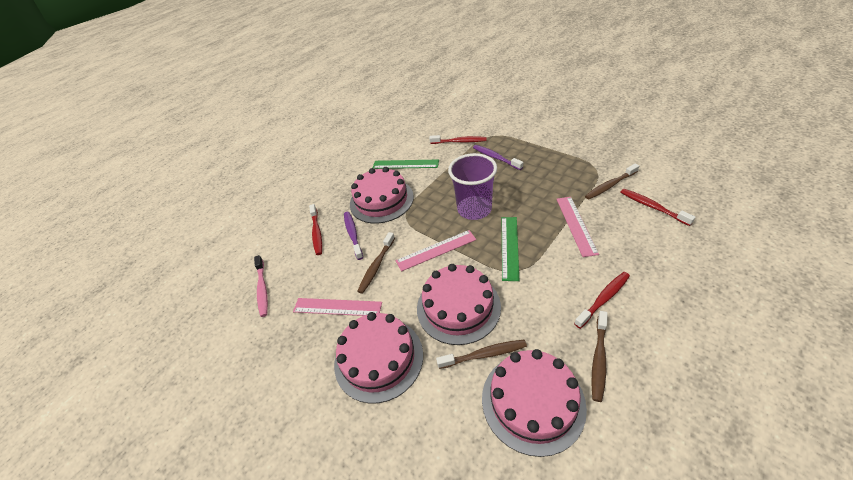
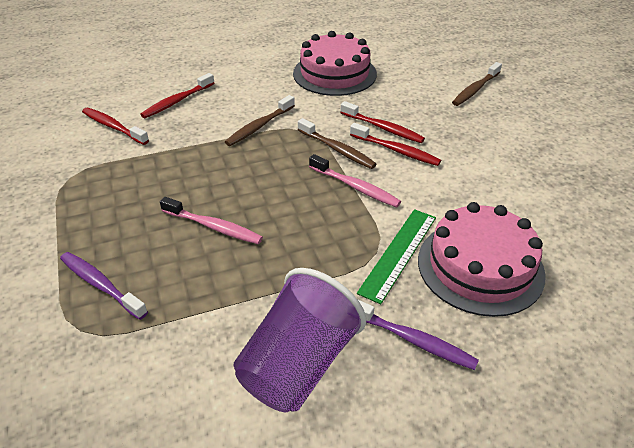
brown toothbrush: [357,232,395,293] [436,340,527,369] [585,163,639,200] [591,311,608,402] = 4 -> [225,95,295,146] [298,118,377,169] [452,62,502,106] = 3
green ruler: [373,159,439,169] [502,217,520,281] = 2 -> [357,209,436,304] = 1
pink cake: [334,312,423,404] [350,167,414,224] [417,264,501,345] [482,349,587,457] = 4 -> [293,31,377,96] [418,202,546,317] = 2
pink ruler: [293,298,382,316] [396,230,476,272] [556,197,599,257] = 3 -> none = 0
pink toothbrush: [254,255,268,317] = 1 -> [160,197,263,244] [309,154,401,208] = 2

